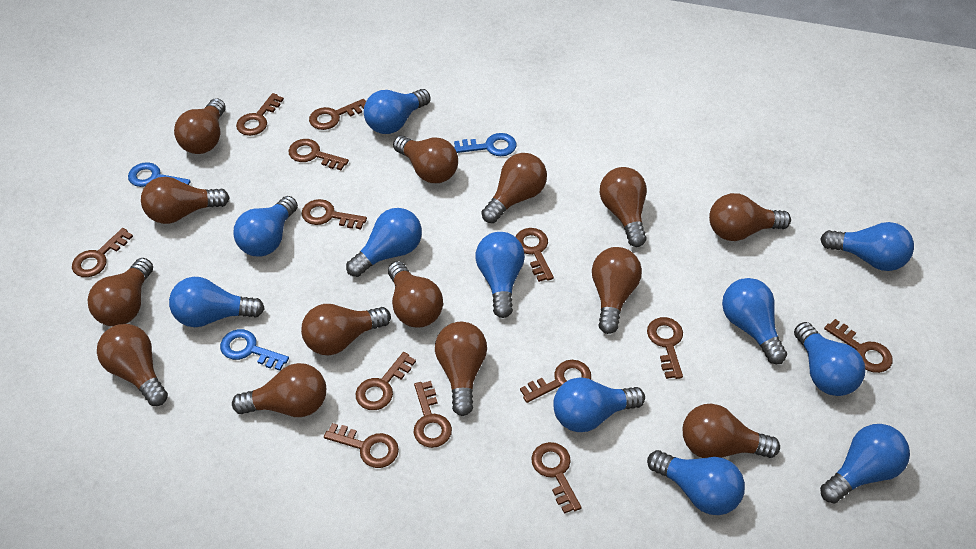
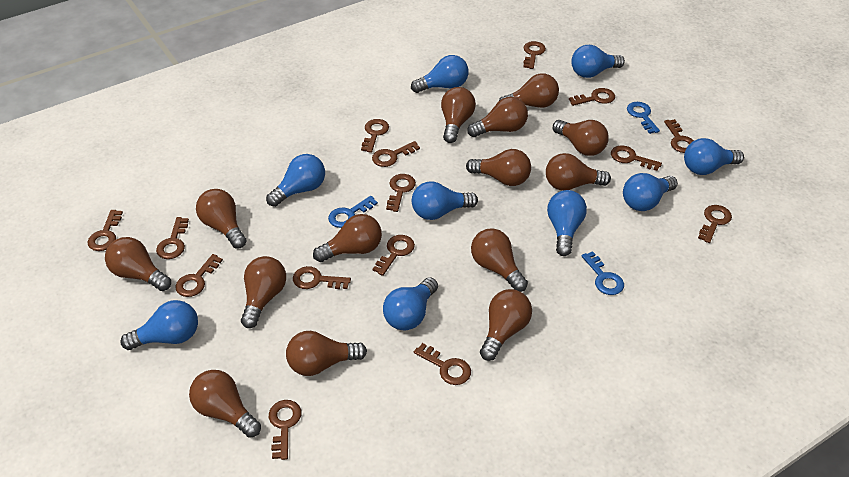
blue light bulb: [169,277,265,327] [234,196,298,257] [346,208,422,277] [364,89,430,134] [476,232,525,318] [553,377,645,432] [647,450,745,515] [722,278,787,364] [794,322,865,396] [820,222,914,271] [820,424,910,504] = 11 -> [120,300,198,350] [266,154,325,207] [383,277,438,330] [411,55,469,93] [412,181,478,220] [547,190,587,256] [571,45,625,78] [623,173,678,211] [684,138,744,175] = 9
brown key: [72,228,133,277] [236,93,284,136] [288,139,349,170] [302,199,367,229] [309,99,366,130] [324,423,399,468] [355,352,416,410] [413,381,452,448] [516,228,554,282] [520,360,591,403] [531,442,581,514] [647,317,683,379] [824,319,893,373] = 13 -> [88,210,123,251] [156,217,189,259] [175,254,223,297] [269,400,301,460] [293,266,351,289] [361,119,389,153] [372,141,420,167] [373,235,415,276] [386,174,416,212] [414,343,471,385] [523,41,546,69] [569,88,615,106] [611,145,662,171] [664,119,694,153] [698,205,732,243] = 15

